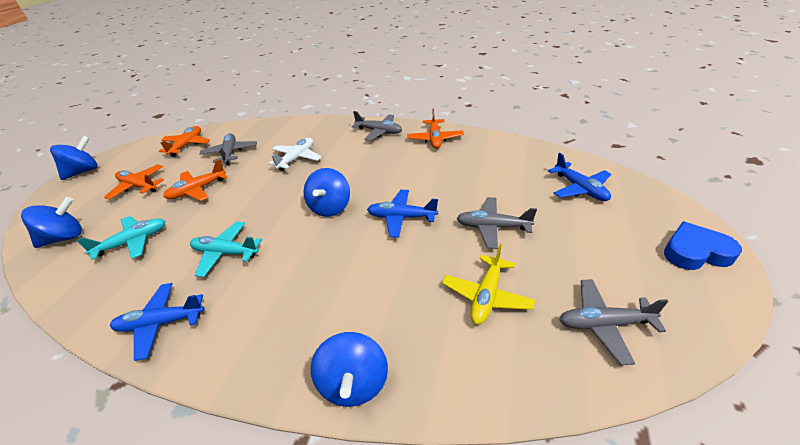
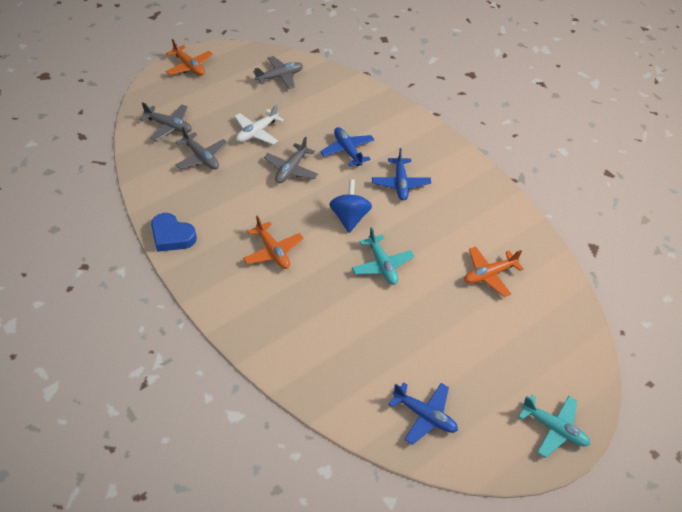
blue spinning top: [21,197,82,248] [50,136,98,180] [303,168,350,217] [311,332,388,407] = 4 -> [329,179,372,233] = 1
orange plane: [104,164,164,200] [159,126,210,157] [163,160,227,201] [407,109,464,149] = 4 -> [165,39,213,76] [243,216,303,269] [464,246,523,297] = 3
yellow plane: [442,244,535,325] = 1 -> none = 0

